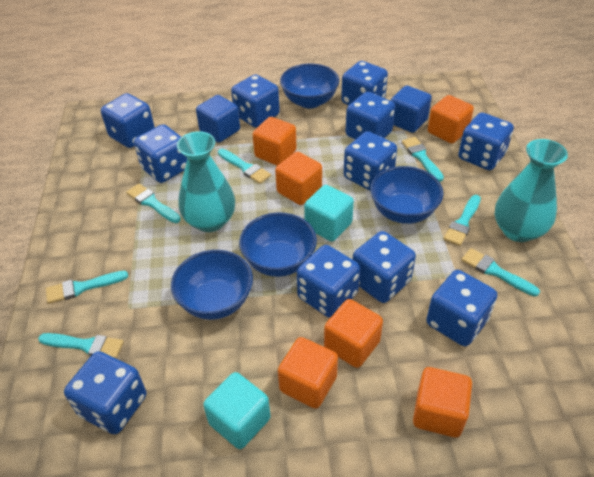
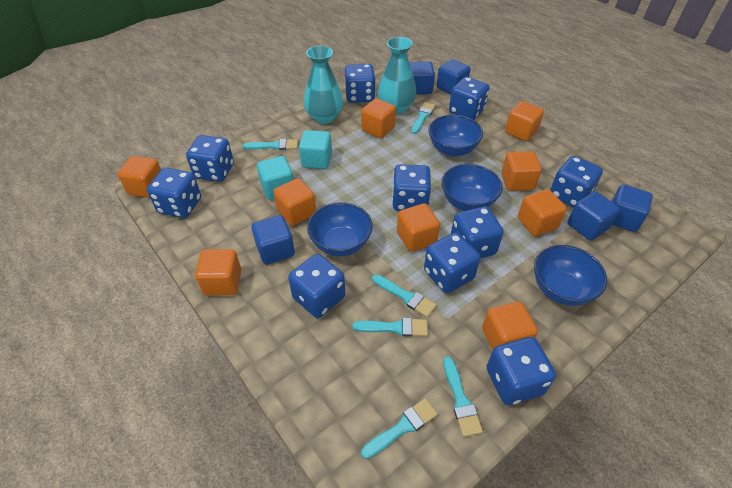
blue cube: [196,95,240,143] [391,86,432,133] = 2 -> [252,215,295,265] [409,61,435,94] [437,59,471,94] [568,192,620,240] [611,185,653,232] = 5
blue dice: [64,351,146,434] [101,93,155,148] [134,124,187,183] [231,74,280,128] [297,245,360,318] [341,61,388,105] [344,131,397,191] [346,92,395,140] [353,231,416,303] [426,270,497,346] [458,112,514,170] = 11 -> [147,168,201,218] [186,135,234,182] [288,254,345,318] [345,64,376,103] [392,164,431,211] [424,232,481,293] [449,77,490,120] [451,206,504,258] [487,337,556,405] [550,156,603,207] = 10
orange cube: [253,117,297,166] [275,152,322,205] [278,337,338,409] [324,299,383,368] [413,367,472,437] [428,95,474,143] = 6 -> [118,156,161,198] [195,249,241,295] [274,178,316,226] [361,98,396,138] [397,203,440,252] [482,302,538,350] [501,151,542,191] [505,101,544,141] [518,189,567,236] = 9
turquoise brush: [38,333,124,359] [46,271,128,304] [126,184,181,223] [218,149,271,184] [402,137,444,182] [443,195,481,246] [461,248,540,297] = 7 -> [243,139,298,150] [352,318,428,337] [361,398,438,459] [372,274,436,317] [411,102,435,134] [443,356,483,437] = 6

